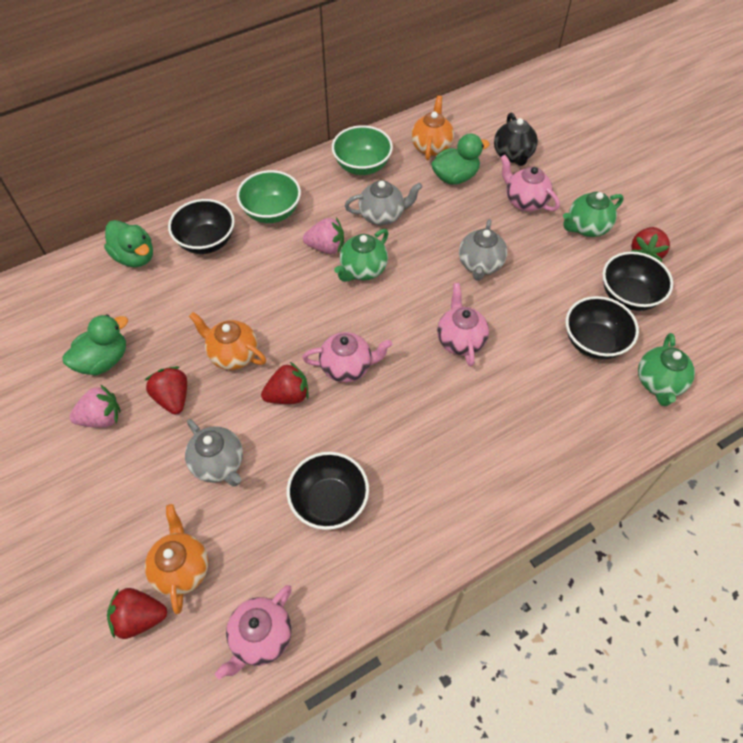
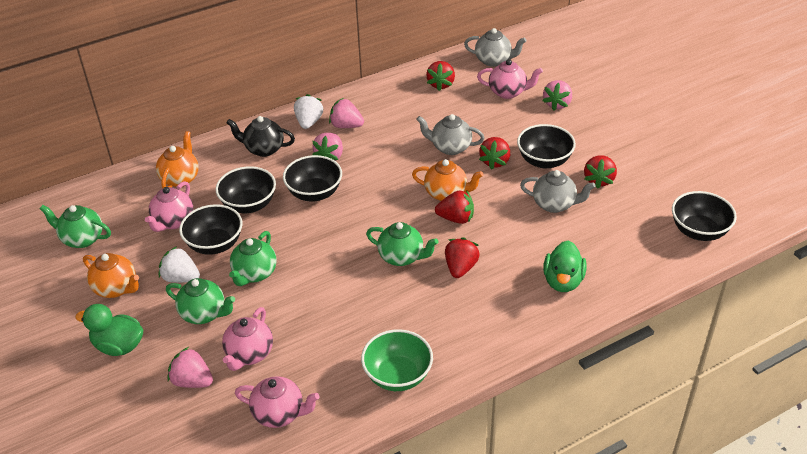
black bowl: [168,199,235,254] [287,452,369,530] [566,296,639,359] [603,251,673,311] = 4 -> [179,204,242,255] [216,166,276,213] [283,155,342,202] [517,124,576,169] [672,191,737,241] = 5
green bowl: [237,170,301,223] [332,125,393,175] = 2 -> [361,329,433,391] = 1
green duck: [62,314,128,376] [104,220,153,267] [431,134,490,184] = 3 -> [75,304,143,356] [543,241,586,292] = 2
green teapot: [334,229,388,282] [563,192,624,237] [638,333,695,406] = 3 -> [40,205,111,248] [166,278,235,324] [229,231,277,286] [366,222,438,266] = 4
pink strawberry: [69,384,121,428] [303,217,344,254] = 2 -> [168,347,213,388] [312,133,343,161] [329,98,364,128] [543,80,572,110] = 4
red strawberry: [107,588,167,639] [145,367,187,414] [261,362,309,404] [631,227,670,262] = 4 -> [426,61,455,91] [435,190,474,224] [445,237,480,278] [479,137,510,170] [584,155,617,189] = 5
white strawberry: none = 0 -> [159,246,200,283] [294,94,323,129] = 2

